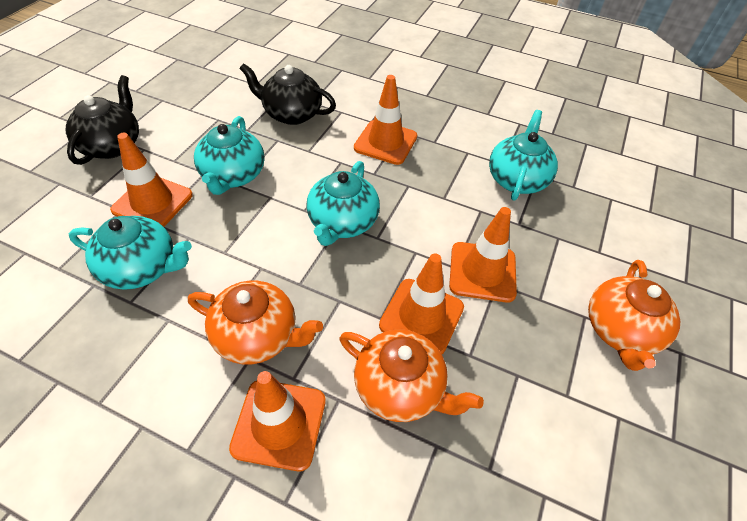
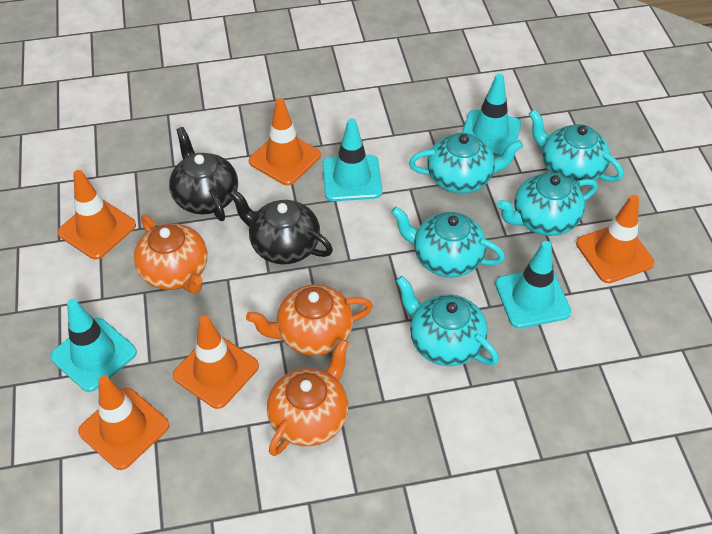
turquoise teapot: [69,216,192,290] [194,116,265,195] [306,161,380,246] [489,110,558,201] = 4 -> [391,207,505,277] [396,276,499,366] [409,133,523,194] [497,173,598,236] [529,109,623,185] = 5
turquoise traffic cone: none = 0 -> [50,299,137,392] [322,118,382,201] [462,73,521,156] [495,241,571,329] = 4

